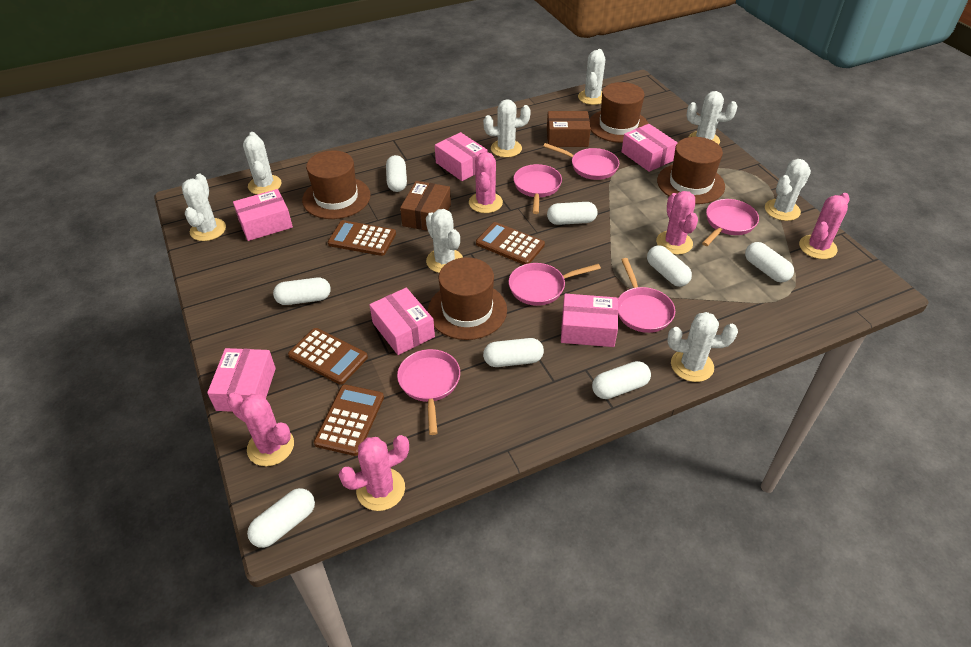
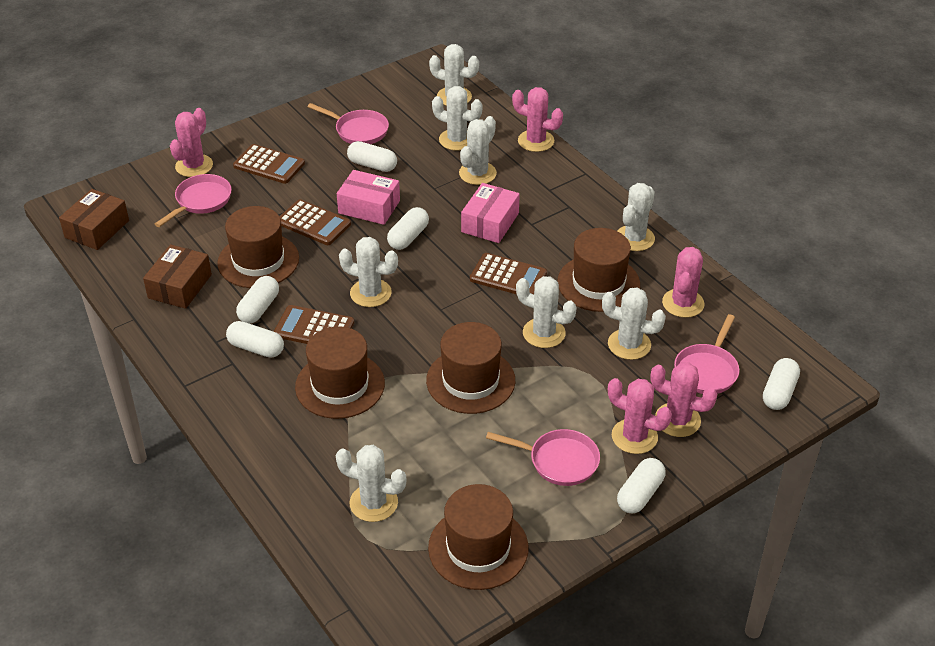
brown hat: [302,150,371,219] [428,257,507,340] [589,82,649,143] [657,137,725,204] = 4 -> [217,206,299,288] [295,326,385,419] [426,322,515,414] [428,484,528,590] [557,228,640,312] = 5
pink box: [207,348,276,412] [233,189,293,241] [369,288,435,355] [435,132,488,181] [561,294,618,347] [621,124,678,172] = 6 -> [337,170,400,225] [461,183,520,243] = 2
pink pan: [397,349,460,435] [509,263,601,306] [514,164,562,214] [543,143,619,180] [618,258,675,333] [702,199,759,246] = 6 -> [155,174,232,227] [308,103,389,144] [486,429,600,486] [674,314,739,394] = 4
white capsule: [247,488,315,548] [273,278,331,305] [386,155,407,192] [483,338,544,367] [547,202,598,225] [592,361,651,399] [647,245,692,287] [745,242,794,282] = 8 -> [226,321,284,358] [236,276,279,323] [347,141,397,172] [387,207,429,250] [617,458,666,513] [763,358,800,410] = 6

